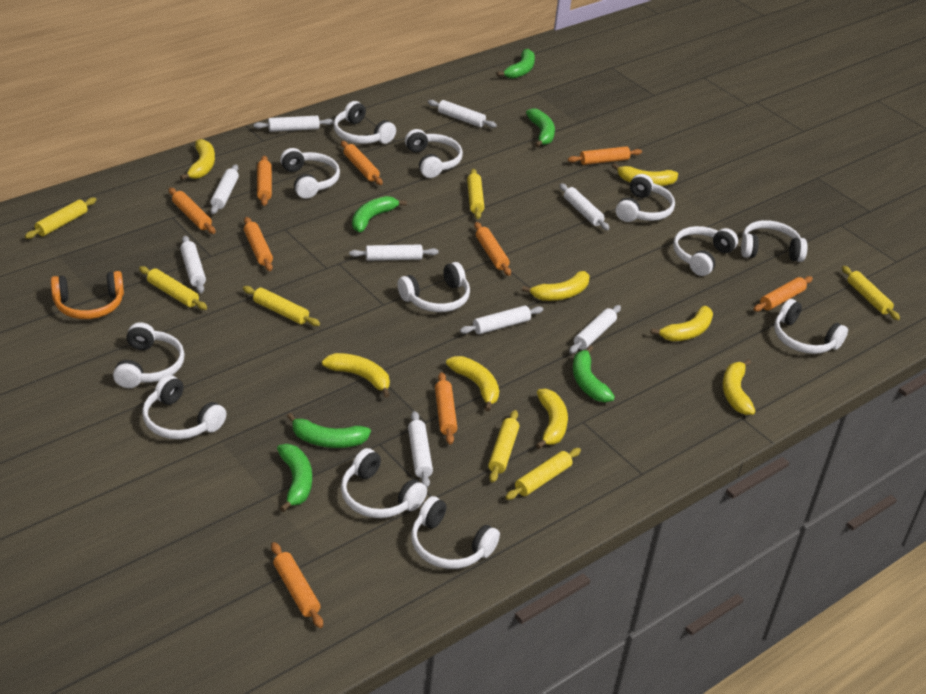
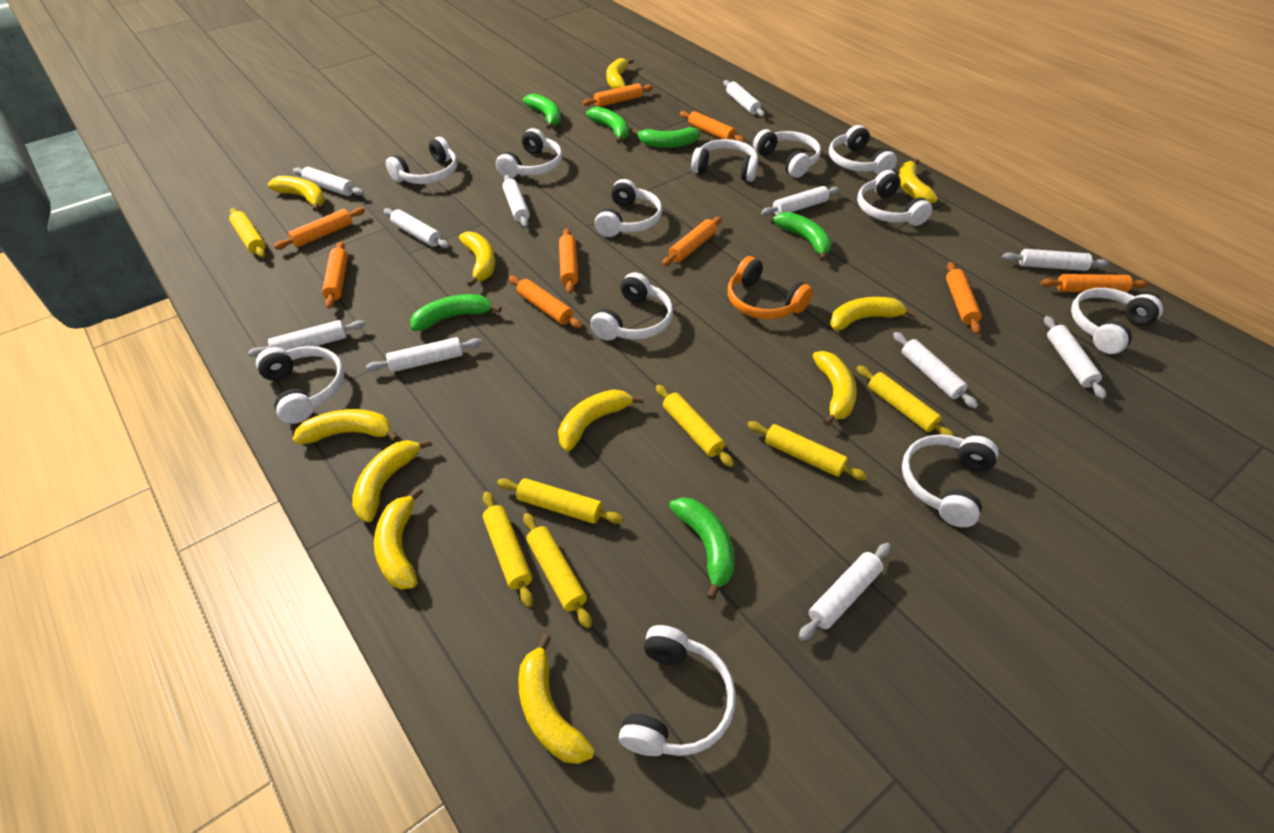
white rolling pin: [180,236,206,293] [210,164,239,214] [254,116,334,132] [349,244,439,261] [408,411,433,488] [428,100,497,128] [460,306,543,334] [559,183,610,230] [569,305,621,353] = 9 -> [248,320,365,357] [293,167,364,196] [366,337,482,372] [384,208,449,248] [503,175,530,228] [723,80,765,117] [761,186,840,215] [798,543,891,641] [893,332,978,409] [1002,249,1109,271] [1044,316,1106,399] = 11
yellow banana: [180,139,215,180] [322,353,390,398] [446,356,499,412] [522,271,589,301] [536,389,568,449] [612,163,678,186] [651,306,713,341] [722,359,756,415] = 8 -> [268,176,325,212] [292,409,399,444] [352,439,432,522] [374,487,423,590] [459,232,495,287] [518,634,595,764] [558,389,644,451] [606,58,634,89] [812,351,857,426] [830,297,917,331] [899,159,938,203] = 11

